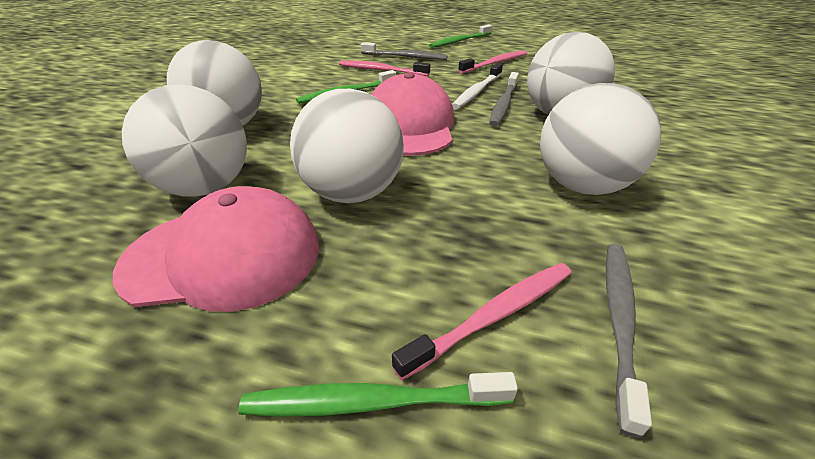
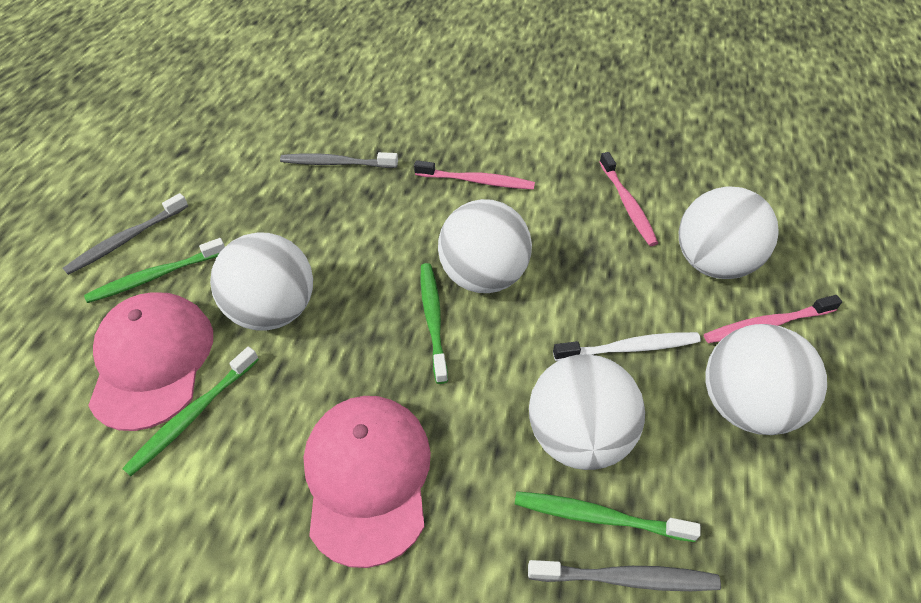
green toothbrush: [238,372,518,417] [296,70,396,104] [429,25,492,48] = 3 -> [84,238,225,303] [122,347,259,476] [421,263,448,384] [515,491,701,542] = 4

